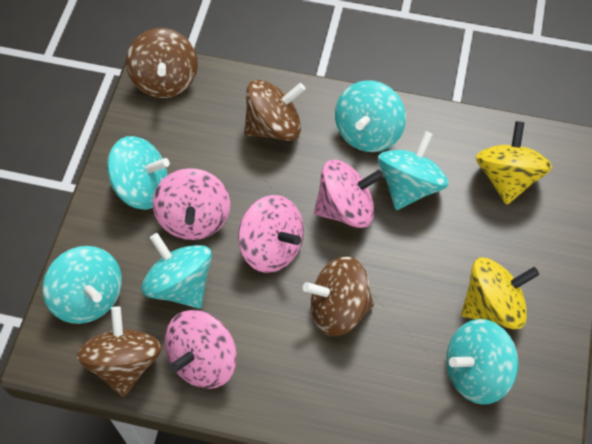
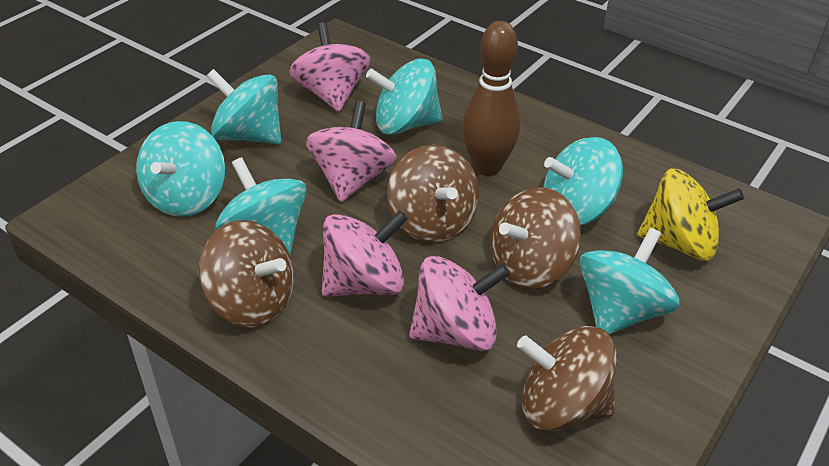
brown bowling pin: none = 0 -> [462,21,520,176] = 1
yellow spinning top: [461,257,539,329] [476,121,552,205] = 2 -> [637,168,744,261] = 1

